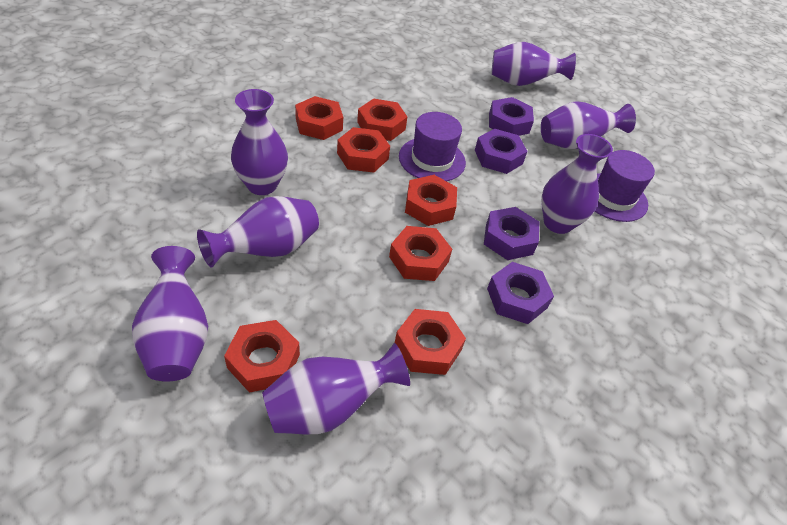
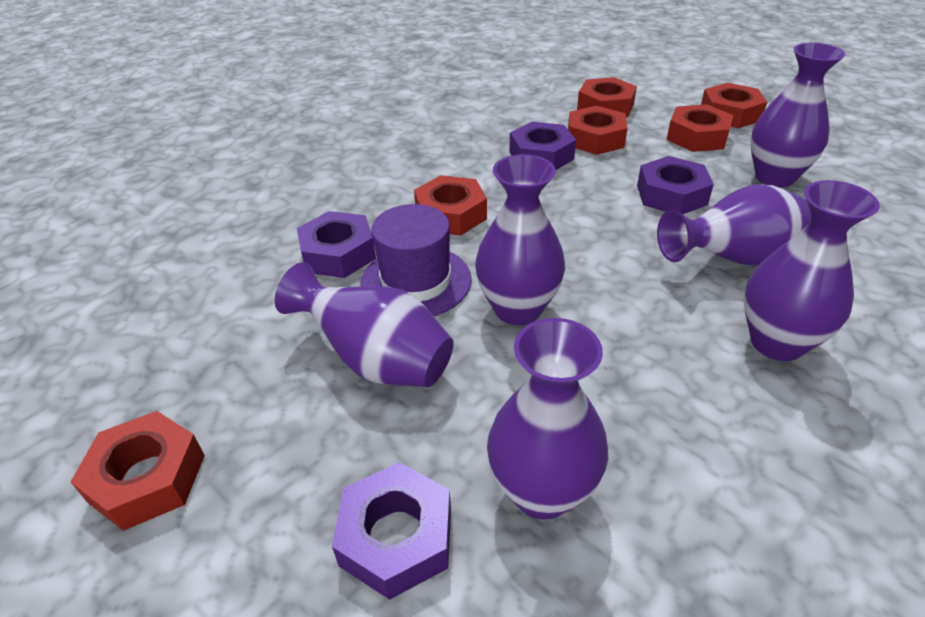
purple hat: [399,112,466,181] [594,150,655,222] = 2 -> [360,204,472,316] = 1
purple vase: [132,246,208,381] [197,196,319,268] [231,89,288,195] [262,343,410,434] [492,42,576,86] [541,101,636,149] [541,134,613,234] = 7 -> [275,262,454,387] [475,154,565,325] [487,318,608,520] [657,184,811,266] [744,180,880,361] [751,43,845,187] = 6
red nut: [224,320,300,392] [295,96,343,140] [337,127,390,173] [357,99,407,141] [389,226,452,281] [395,309,466,375] [405,175,457,226] = 7 -> [71,411,205,531] [414,175,487,236] [568,106,628,155] [577,77,637,118] [666,104,734,152] [701,83,767,128] = 6

